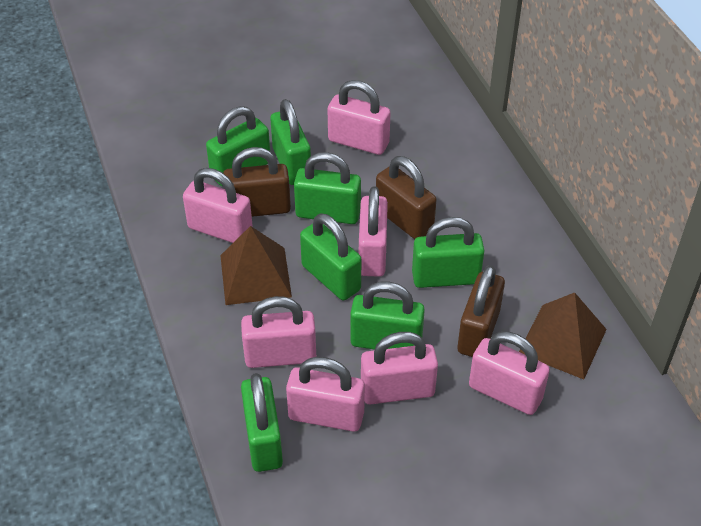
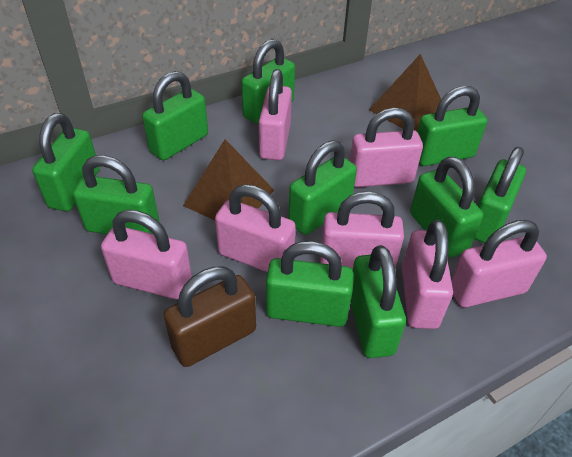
brown padlock: [223,147,291,217] [376,156,437,239] [458,265,505,357] = 3 -> [163,266,256,367] = 1
green padlock: [206,106,270,186] [241,373,283,472] [270,99,311,185] [294,152,361,224] [300,213,361,300] [350,282,425,349] [412,217,485,288] = 7 -> [32,113,99,211] [73,155,159,234] [142,71,208,160] [241,39,295,124] [266,241,354,327] [288,140,357,235] [351,245,406,358] [410,156,483,258] [417,86,487,166] [474,147,526,243] = 10

